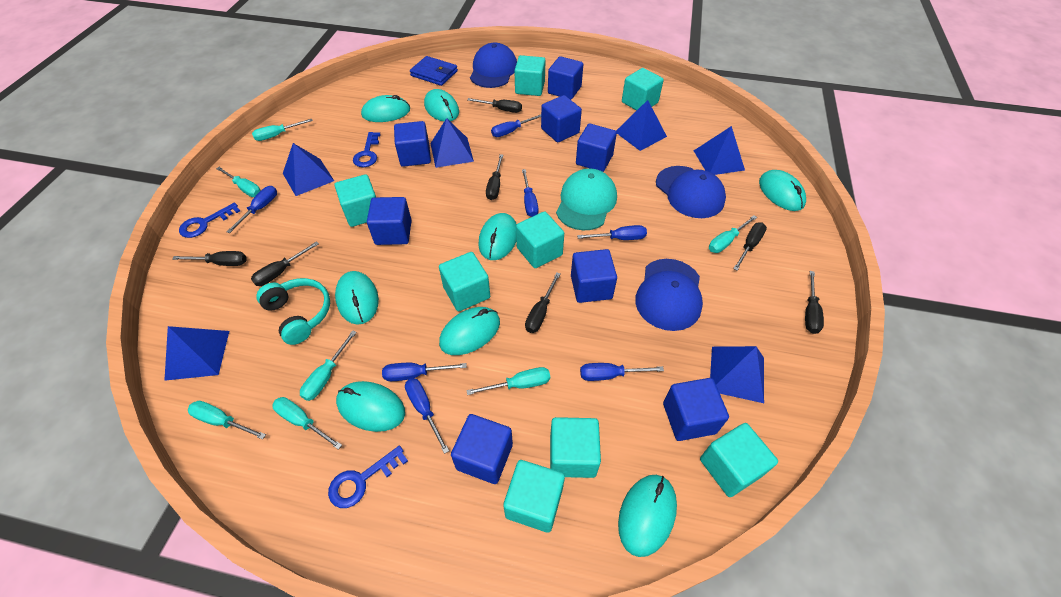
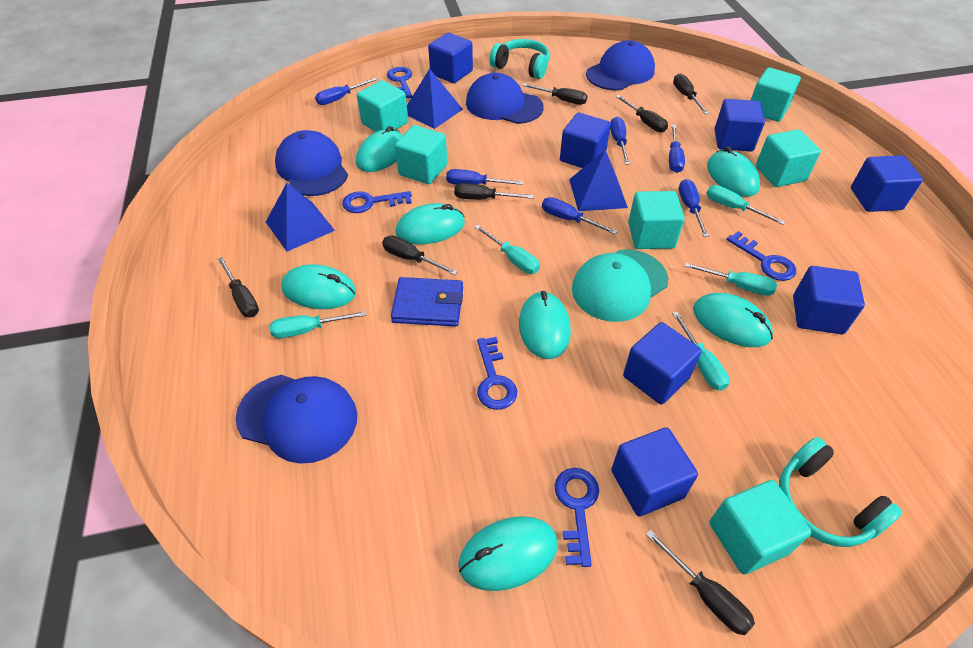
blue cap: [470,43,517,88] [635,259,703,331] [656,166,726,218] = 3 -> [236,375,357,464] [275,130,348,196] [466,73,544,124] [586,40,655,90] = 4
blue cube: [367,197,412,245] [394,121,431,167] [451,414,513,484] [541,95,582,143] [548,56,583,100] [571,249,617,303] [576,124,617,172] [663,378,729,441] = 8 -> [428,33,473,83] [560,113,611,168] [611,427,698,516] [623,322,702,405] [715,99,765,152] [793,266,865,334] [851,155,923,212] = 7
blue key: [179,202,240,238] [328,446,408,508] [353,132,381,167] = 3 -> [342,191,412,213] [387,67,412,98] [477,337,517,410] [554,468,599,567] [727,231,796,281] = 5
blue pyramid: [164,326,229,381] [283,143,334,196] [430,118,474,168] [616,100,667,151] [694,126,745,175] [710,346,764,403] = 6 -> [266,183,335,251] [407,68,463,129] [569,150,628,211] = 3
blue screwdriver: [226,186,277,233] [382,363,467,381] [405,378,449,454] [491,114,541,137] [522,169,539,217] [577,225,647,240] [580,363,664,381] = 7 -> [315,78,377,105] [446,169,524,185] [542,197,618,235] [610,117,630,165] [669,124,685,173] [679,179,709,237] = 6
turquoise cube: [335,174,376,227] [439,252,490,311] [503,460,565,533] [514,55,546,96] [516,211,564,268] [550,417,601,478] [622,68,664,111] [700,423,778,497] = 8 -> [357,80,408,132] [395,125,447,184] [628,191,685,249] [709,480,811,574] [751,68,801,122] [756,129,821,187] = 6
turquoise headphones: [256,278,330,345] = 1 -> [490,39,550,79] [779,437,902,547] = 2
turquoise mouse: [335,271,379,325] [336,381,405,432] [361,95,410,122] [424,89,459,121] [439,307,500,355] [478,213,517,260] [618,475,677,557] [759,170,806,211] = 8 -> [281,264,356,309] [356,126,403,172] [396,203,465,244] [458,516,558,591] [519,291,571,359] [693,293,773,347] [707,147,760,197] = 7
turquoise screwdriver: [188,401,266,439] [216,167,261,197] [252,119,313,141] [272,397,342,450] [300,330,357,401] [466,367,550,395] [709,215,757,253] = 7 -> [269,311,366,338] [474,225,540,274] [672,311,729,391] [684,262,777,296] [706,185,785,225] = 5

